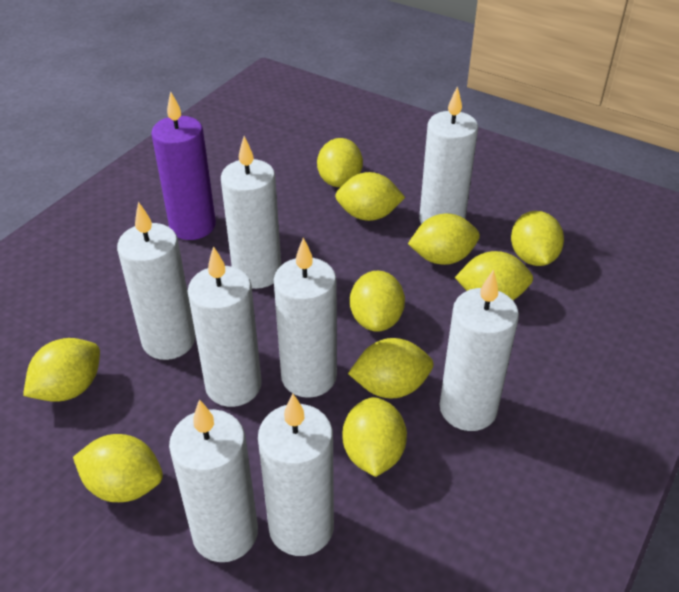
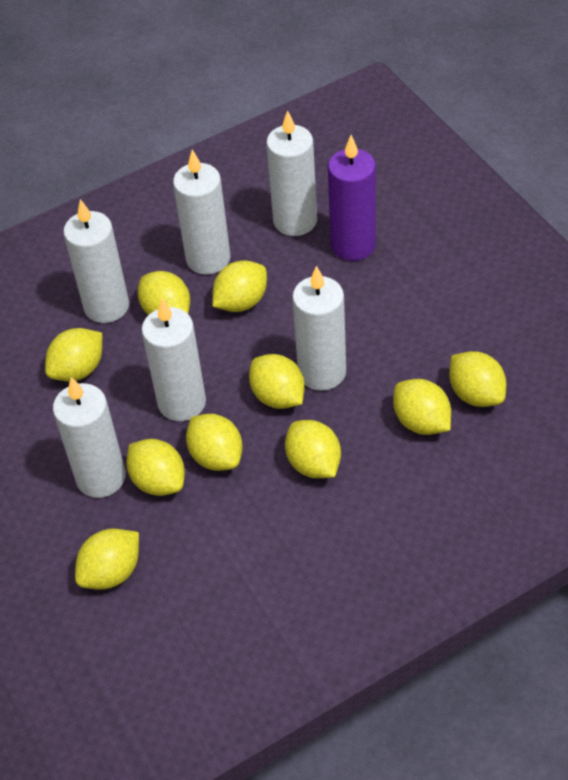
white candle: [117,202,195,360] [169,399,258,562] [188,246,262,407] [221,136,281,289] [258,394,334,556] [274,238,337,398] [419,86,478,224] [440,269,519,431] = 8 -> [53,377,126,498] [63,199,129,323] [141,298,206,421] [173,150,230,275] [266,110,317,236] [292,266,346,391] = 6

